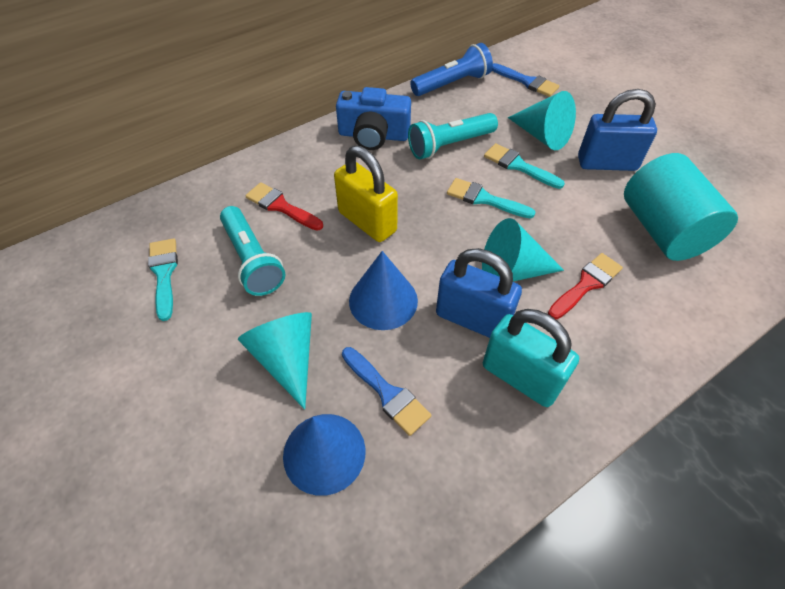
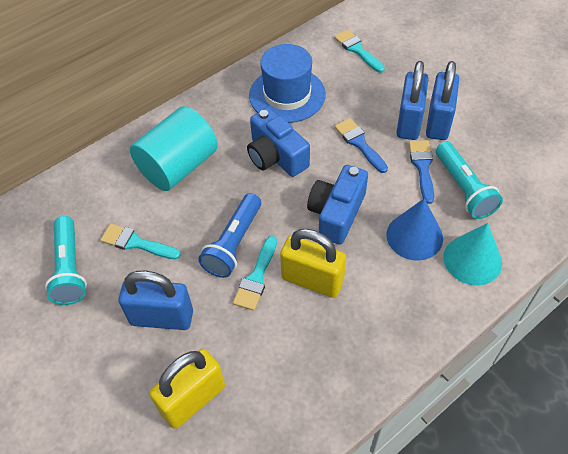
blue camera: [336,87,411,150] = 1 -> [247,108,310,177] [307,165,368,245] = 2
blue cone: [283,414,366,496] [349,251,418,330] = 2 -> [386,198,443,261] = 1
blue hat: none = 0 -> [249,44,326,123] = 1
blue padlock: [436,248,522,338] [578,89,657,171] = 2 -> [118,271,193,330] [396,61,428,140] [426,61,459,140] = 3
red brush: [245,182,323,231] [548,253,623,320] = 2 -> none = 0
turquoise cone: [238,312,312,410] [482,218,564,281] [508,91,576,150] = 3 -> [443,223,502,285] = 1
turquoise padlock: [483,309,579,407] = 1 -> none = 0
yellow padlock: [334,146,398,242] = 1 -> [150,349,225,429] [280,229,346,298] = 2

